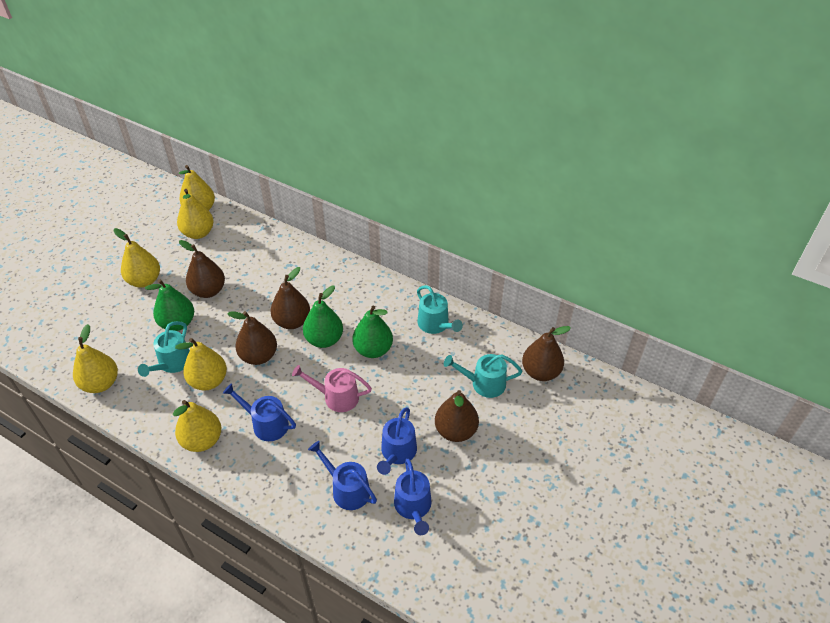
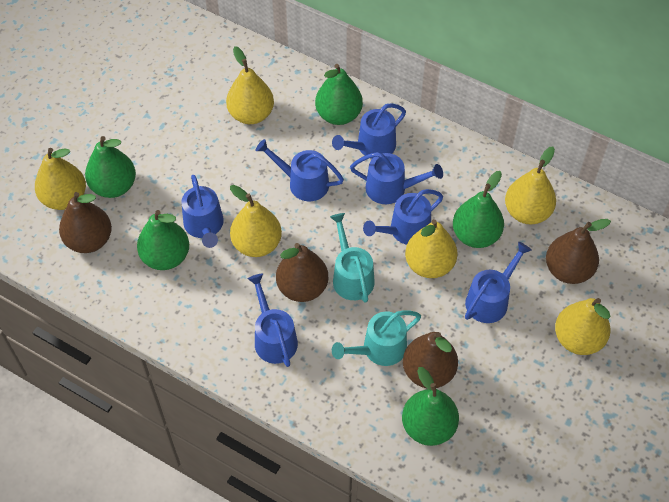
blue watering can: [223,383,296,441] [308,441,377,510] [377,407,417,475] [394,458,432,535] = 4 -> [181,175,224,248] [247,274,298,367] [255,139,344,201] [332,103,406,159] [350,152,443,204] [363,189,443,244] [465,242,532,323] = 7
brown pear: [179,240,225,298] [227,311,277,365] [270,267,310,329] [435,390,479,442] [522,326,571,381] = 5 -> [59,192,112,253] [276,243,328,302] [403,332,458,388] [546,219,611,284] = 4
green pear: [145,279,194,331] [303,286,343,348] [352,306,393,358] = 3 -> [85,136,136,198] [137,210,189,270] [315,64,363,125] [402,367,459,446] [453,171,504,248] = 5
pink watering can: [292,365,372,412] = 1 -> none = 0
turquoise watering can: [138,321,190,377] [417,285,463,334] [444,354,522,398] = 3 -> [330,213,375,303] [332,310,421,366] = 2

